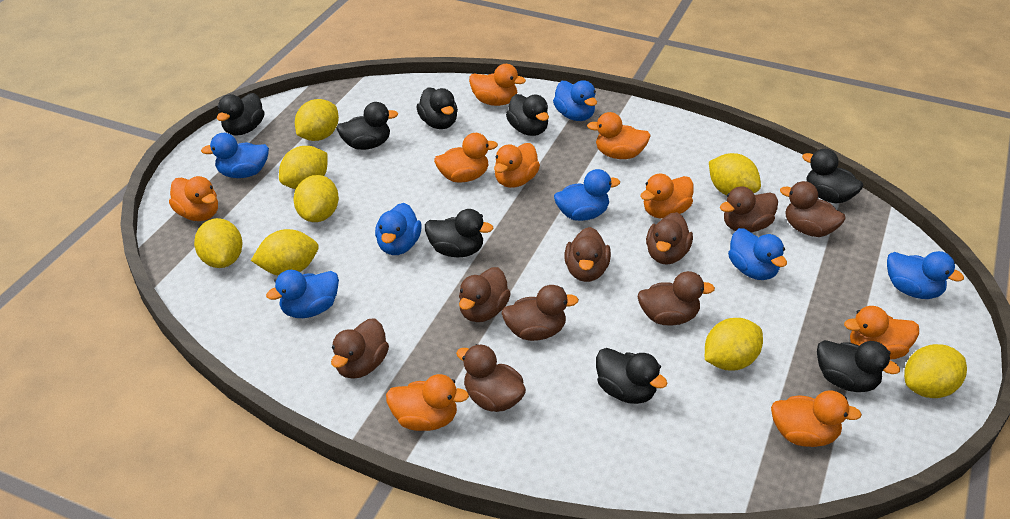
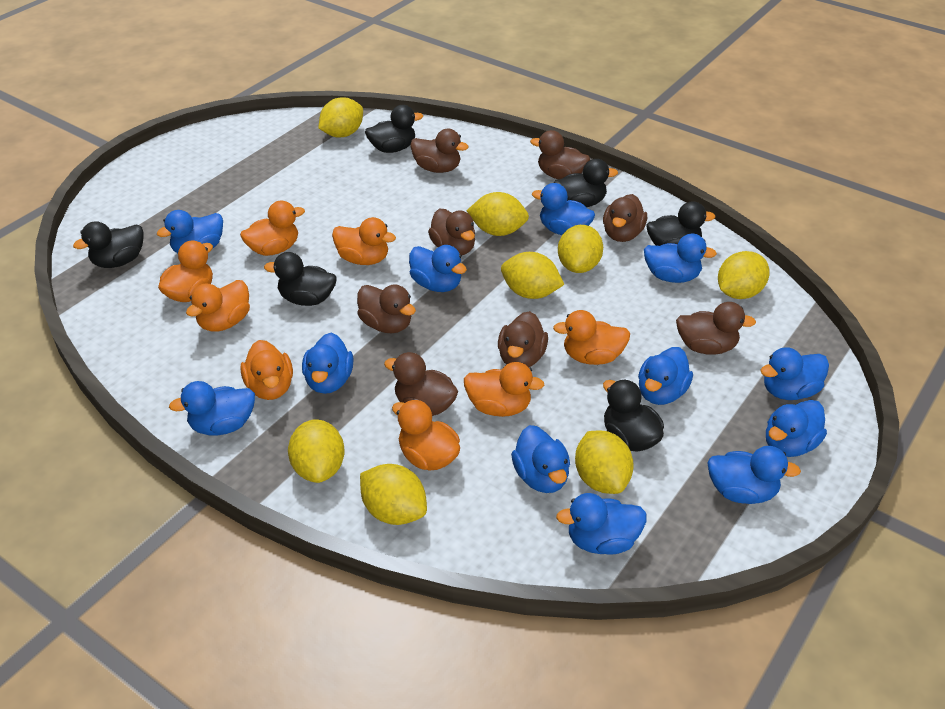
black duck: [217,93,265,136] [336,102,398,150] [416,87,458,129] [425,209,494,257] [506,94,549,136] [596,348,668,404] [802,149,863,204] [817,340,900,392] = 8 -> [73,221,144,268] [264,252,337,306] [365,105,423,153] [554,159,618,207] [603,379,664,451] [647,201,715,246] = 6
blue duck: [201,133,269,178] [266,270,339,318] [375,203,421,255] [553,80,597,121] [554,169,620,221] [728,228,787,280] [887,251,964,299] = 7 -> [157,210,223,253] [169,381,255,435] [302,333,354,394] [409,245,467,292] [511,425,570,493] [532,183,595,235] [556,493,647,555] [638,347,693,405] [644,233,717,283] [707,446,801,504] [760,347,829,400] [766,400,827,457] = 12
brown duck: [331,318,389,379] [456,344,526,412] [459,267,511,322] [501,285,579,341] [564,227,611,282] [637,271,715,326] [646,212,693,265] [720,186,778,232] [780,181,845,237] = 9 -> [357,284,416,333] [384,352,458,416] [410,129,469,173] [428,209,475,255] [498,311,548,367] [530,130,590,179] [603,194,647,242] [676,302,756,355] = 8
orange duck: [169,176,218,221] [386,374,469,431] [434,133,498,183] [469,64,526,106] [494,143,540,188] [587,112,651,159] [640,174,694,219] [771,390,862,447] [844,306,919,360] = 9 -> [158,240,213,302] [186,280,250,332] [240,201,305,256] [240,340,293,400] [332,217,396,265] [392,399,460,471] [464,362,544,417] [553,310,630,365] = 8

